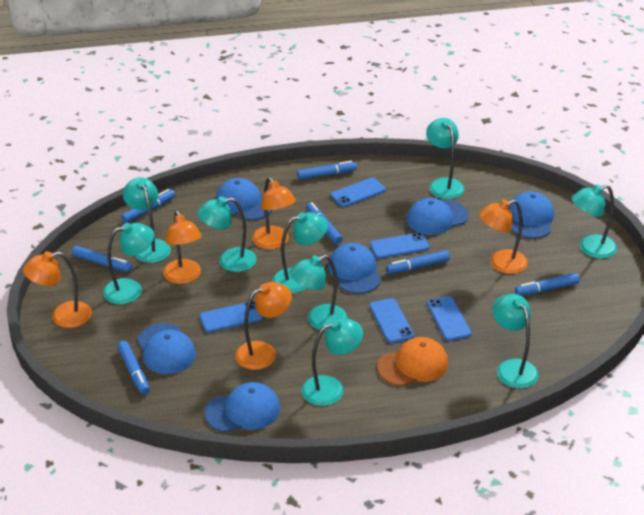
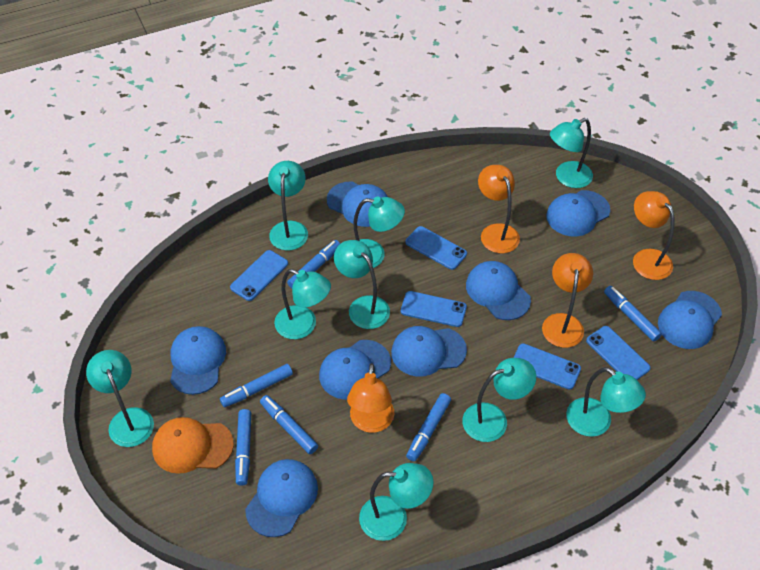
blue cap: [137,323,196,374] [205,382,280,432] [216,178,272,220] [328,243,381,294] [406,198,469,235] [509,191,554,238] = 6 -> [170,326,226,395] [245,459,318,537] [319,340,391,399] [327,181,388,227] [391,326,467,376] [466,261,531,320] [546,190,610,237] [658,291,722,349] = 8
blue marker: [72,246,133,272] [117,341,150,395] [121,189,175,223] [297,161,357,180] [306,202,343,245] [386,250,450,274] [515,273,580,296] = 7 -> [220,364,293,407] [235,409,251,486] [260,395,318,454] [287,240,340,288] [406,393,451,461] [604,286,662,342] = 6
orange lamp: [23,251,92,328] [163,210,202,284] [235,282,292,370] [252,177,296,249] [479,200,528,274] = 5 -> [347,363,394,433] [478,165,520,253] [542,253,593,348] [633,191,674,280] = 4

